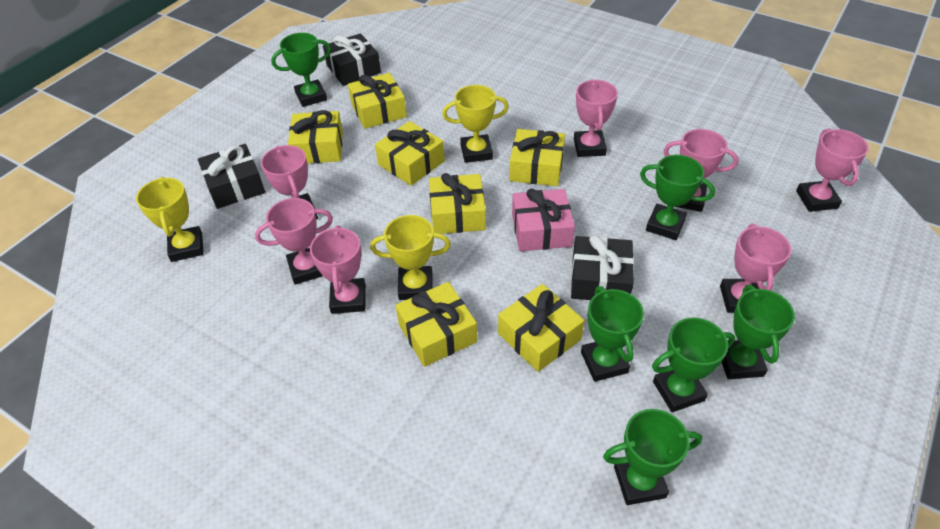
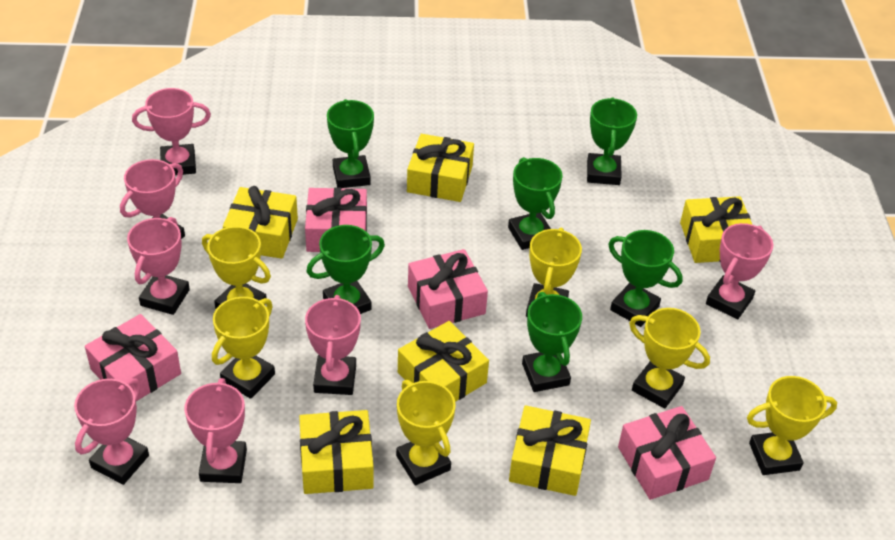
black gift: [198,144,265,209] [323,33,381,86] [571,235,634,300] = 3 -> none = 0
pink gift: [512,189,575,251] = 1 -> [85,314,181,401] [305,187,367,252] [408,249,488,329] [618,406,716,500] = 4
yellow gift: [288,110,343,164] [348,73,407,129] [375,121,445,186] [395,282,477,367] [429,173,486,234] [498,284,585,372] [509,129,565,186] = 7 -> [223,186,298,259] [299,410,374,494] [398,321,489,402] [407,134,474,202] [509,405,591,496] [680,196,752,263] = 6
yellow trophy: [136,177,204,262] [370,215,451,300] [442,85,509,163] = 3 -> [202,226,271,309] [212,297,275,399] [396,380,456,485] [526,228,582,317] [629,308,710,409] [747,376,837,475] = 6

